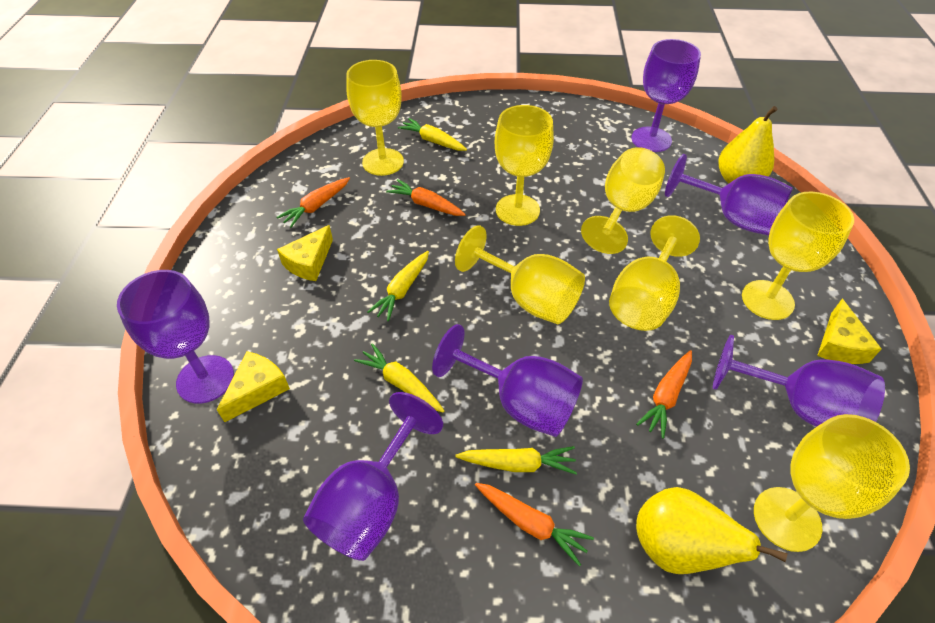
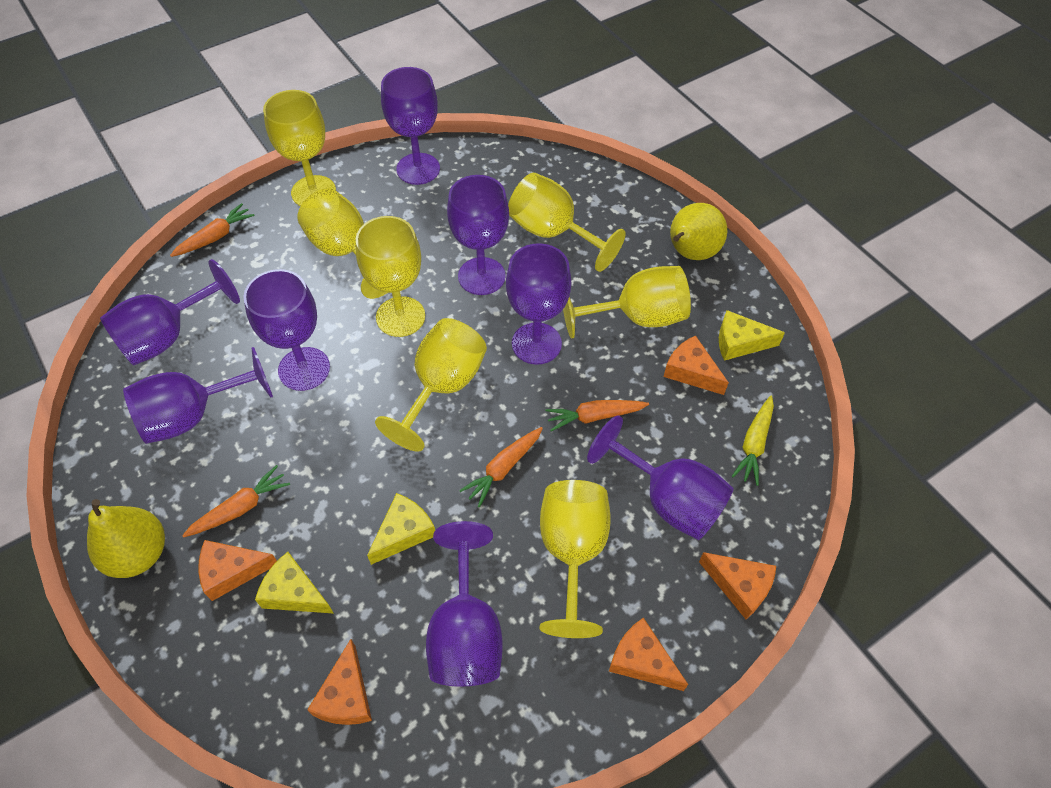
orange cheese: none = 0 -> [198,540,277,601] [307,639,372,725] [609,618,688,691] [663,336,729,395] [699,552,776,619] = 5
purple goblet: [117,270,234,404] [303,392,443,561] [432,324,583,437] [631,39,701,152] [665,154,793,236] [713,335,885,427] = 6 -> [100,259,240,366] [123,347,273,444] [244,269,330,391] [381,67,440,185] [426,521,503,686] [447,175,509,295] [506,243,571,365] [587,415,734,540] = 8
yellow carrot: [354,343,444,413] [367,251,429,321] [398,118,467,151] [455,446,577,474] = 4 -> [732,396,774,486] = 1

